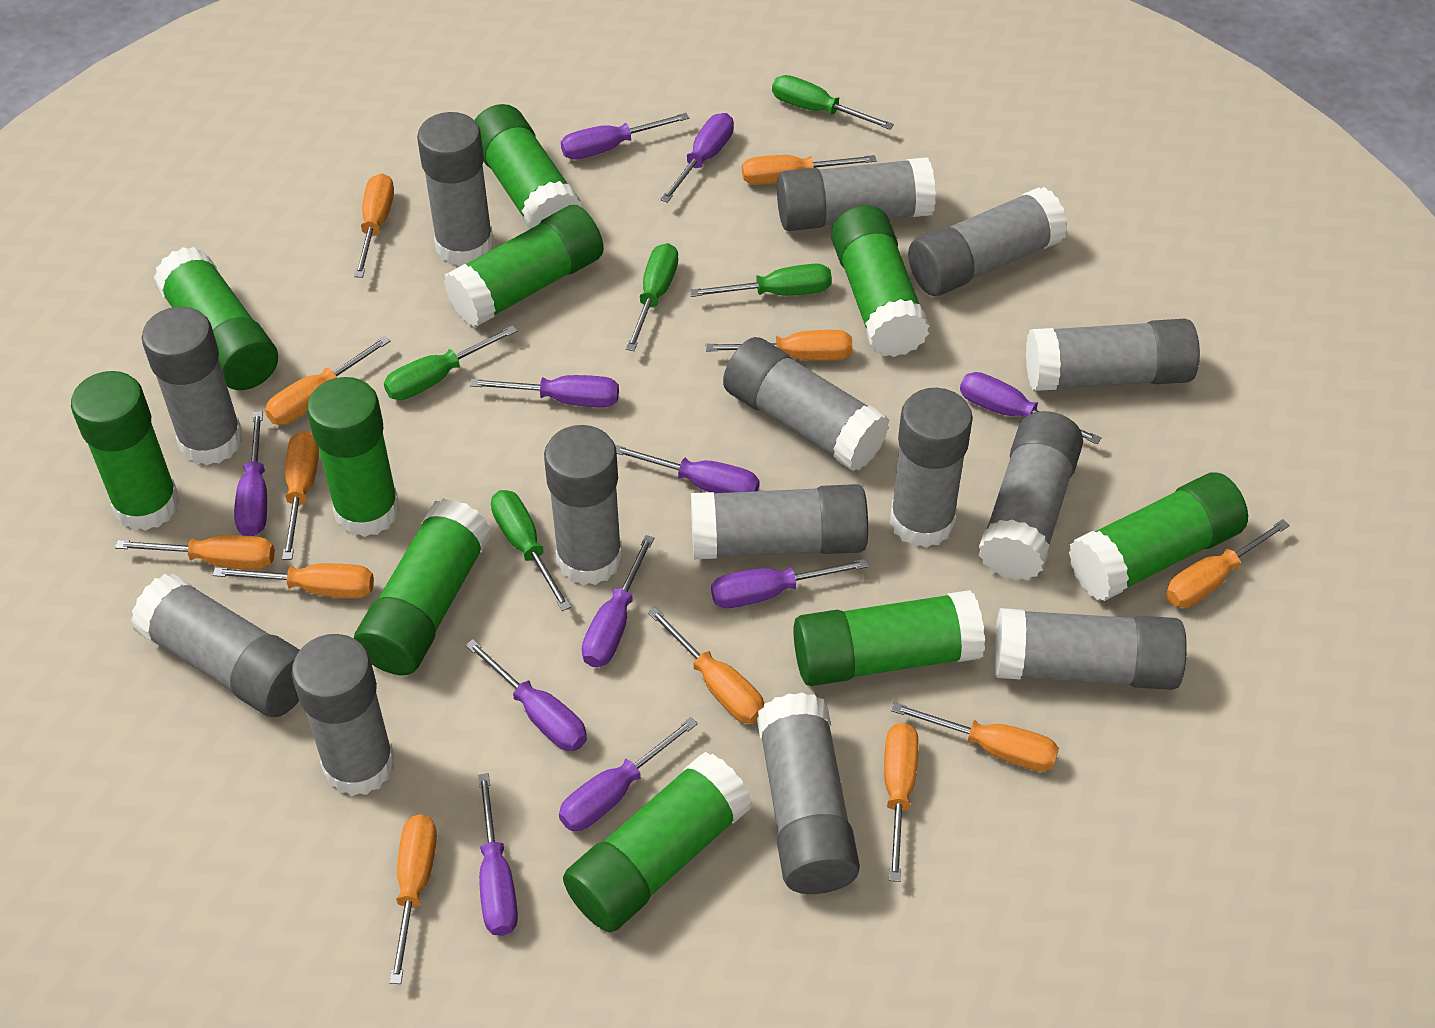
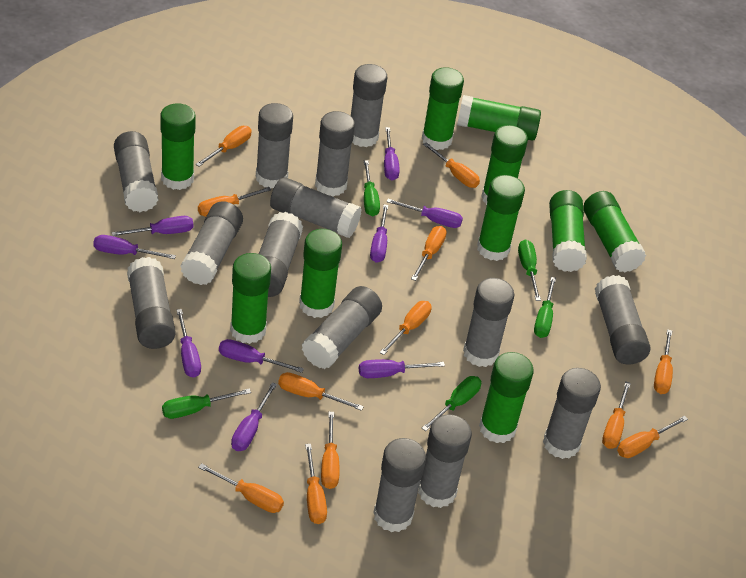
purple screwdriver: [234,411,267,536] [465,639,587,751] [470,375,619,408] [478,773,518,936] [559,717,698,831] [561,113,689,160] [582,535,654,667] [615,445,760,493] [660,113,734,203] [711,559,869,608] [960,372,1101,444] = 11 -> [93,235,176,259] [111,216,193,236] [177,309,201,378] [219,339,304,373] [231,382,277,451] [359,359,445,378] [370,204,388,263] [384,127,400,180] [386,199,463,228] = 9

